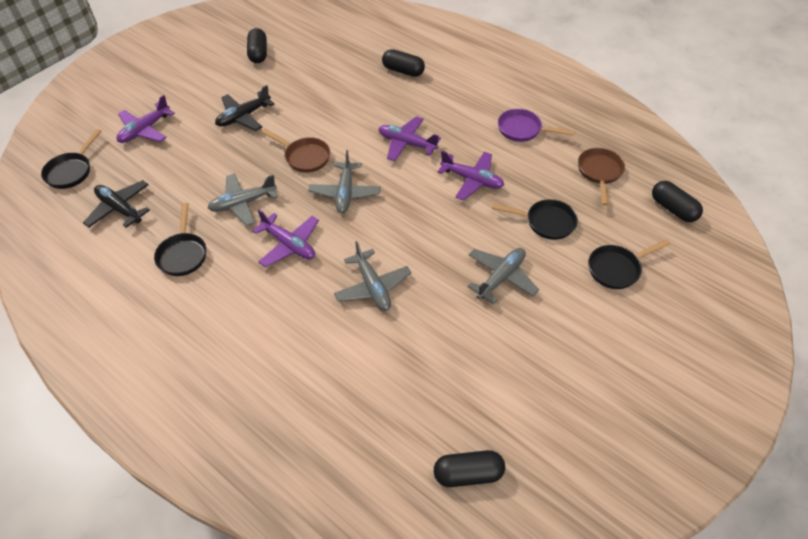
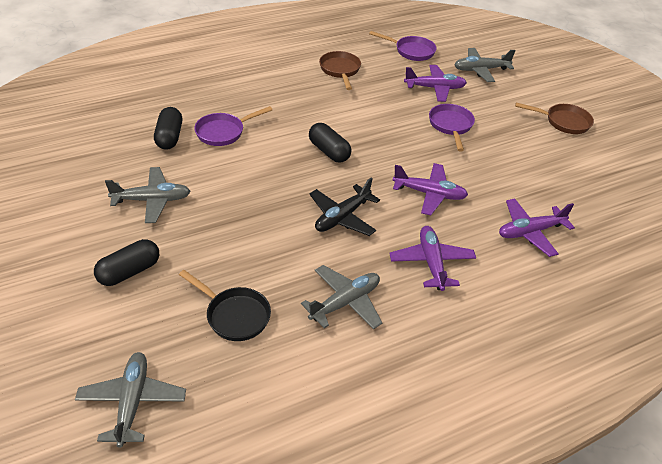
black capsule: [247,28,267,63] [382,49,425,77] [434,450,505,487] [652,181,703,222] = 4 -> [94,239,159,286] [154,107,182,150] [309,123,351,163] = 3
black pan: [41,129,102,189] [154,203,206,276] [492,199,578,240] [588,239,670,289] = 4 -> [179,270,271,341] = 1
black plane: [83,180,150,228] [215,85,275,131] = 2 -> [309,177,380,236] = 1
purple pan: [498,109,575,142] = 1 -> [194,106,272,146] [369,31,436,61] [429,104,475,152] = 3

